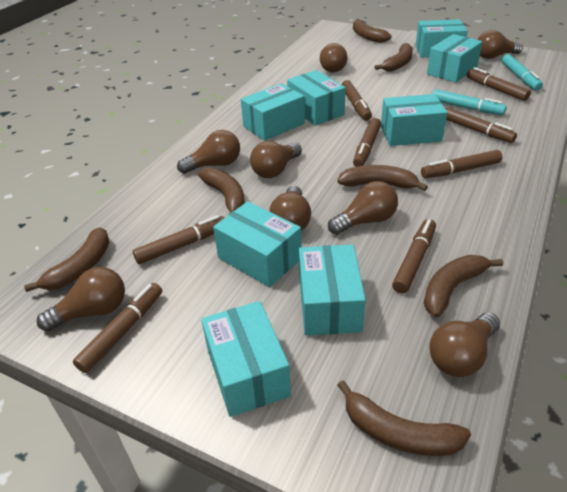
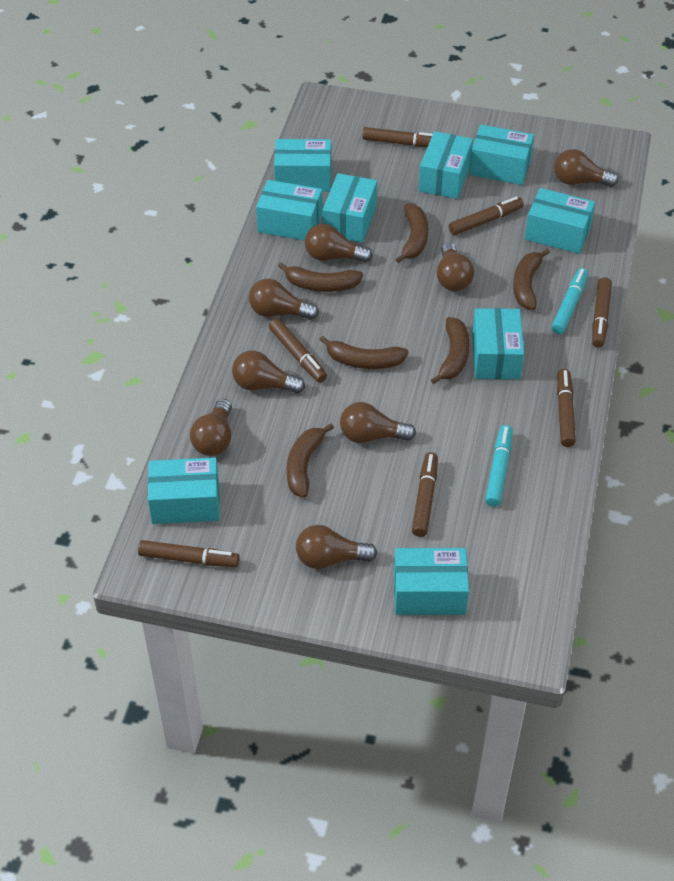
brown banana: [24,227,109,292] [198,168,245,213] [337,165,428,191] [337,380,471,456] [353,19,392,43] [374,43,413,72] [424,255,503,317] = 7 -> [278,263,363,292] [287,423,334,498] [319,336,408,369] [395,204,428,263] [431,317,470,384] [513,249,550,310] = 6
brown marker: [73,283,162,373] [133,215,225,264] [342,80,372,121] [353,118,381,167] [392,219,436,294] [421,150,502,178] [445,107,517,143] [467,67,531,101] = 8 -> [138,540,240,567] [269,318,327,383] [362,127,433,147] [412,452,438,537] [449,197,524,235] [557,369,576,447] [592,277,612,347] = 7
turquoise box: [201,301,291,417] [213,201,301,287] [241,83,305,141] [287,70,346,126] [299,244,366,336] [381,94,447,146] [415,19,468,58] [427,34,483,83] = 8 -> [148,457,220,524] [256,180,323,241] [274,139,331,192] [322,173,377,243] [394,548,469,615] [419,131,473,199] [469,124,534,185] [472,308,524,379] [525,188,595,254] = 9

